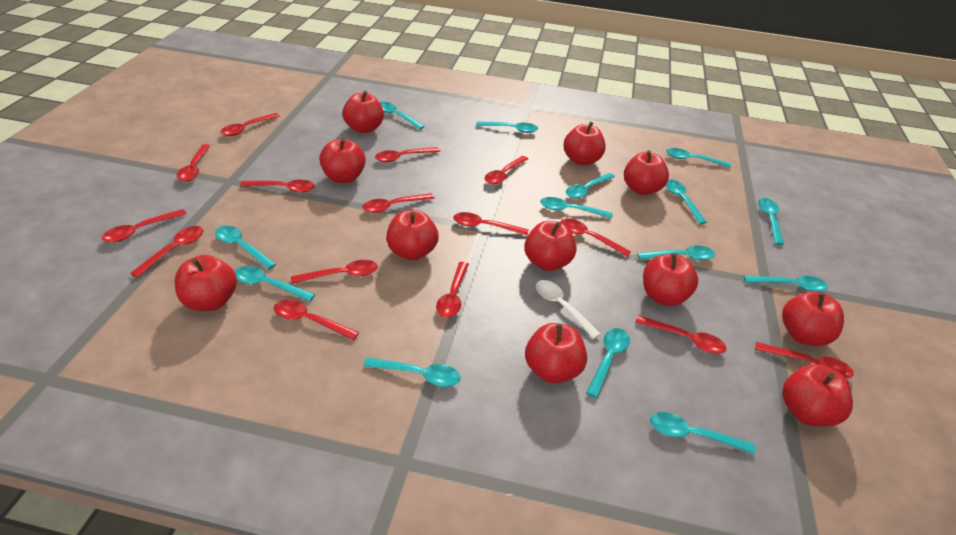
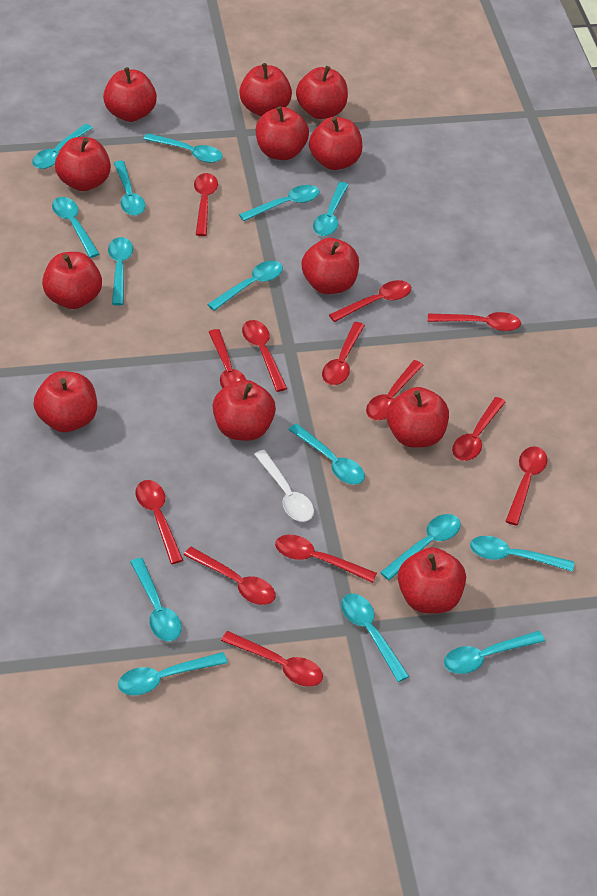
red apple: [175,255,237,311] [319,138,366,183] [342,90,384,133] [386,210,439,260] [524,221,577,271] [525,323,587,384] [563,122,606,165] [624,150,669,195] [643,253,698,306] [782,291,844,346] [782,364,853,427] = 11 -> [34,371,97,432] [42,252,102,309] [55,137,111,191] [103,67,157,122] [213,380,276,441] [239,63,292,116] [256,106,309,160] [296,66,348,119] [302,238,359,294] [309,117,362,170] [386,387,449,448] [398,547,466,613] = 12
red spoon: [102,209,187,243] [130,226,204,278] [177,144,210,181] [221,113,280,136] [240,180,315,193] [274,300,359,340] [291,260,378,284] [362,193,434,213] [375,147,440,162] [436,262,469,317] [453,212,529,235] [485,156,528,184] [560,218,631,256] [635,315,727,354] [755,342,854,378] = 15 -> [135,480,183,564] [184,547,275,605] [194,173,218,236] [209,329,246,389] [221,631,323,687] [242,320,287,392] [275,535,377,583] [322,322,365,385] [329,280,411,322] [366,360,424,420] [428,312,521,331] [452,397,505,461] [505,446,547,526] = 13
turquoise spoon: [215,226,276,270] [234,266,315,301] [363,357,461,387] [379,102,425,129] [476,121,538,133] [540,197,613,219] [566,173,615,198] [586,328,630,398] [637,245,715,260] [650,412,755,455] [665,179,707,224] [666,148,731,167] [744,276,828,292] [758,198,784,245] = 14 -> [32,124,93,169] [52,197,100,258] [108,237,133,305] [114,160,145,216] [118,652,228,695] [130,558,182,641] [143,133,223,163] [207,261,283,311] [239,185,320,221] [288,423,365,485] [313,182,349,236] [341,593,409,682] [380,514,461,581] [444,631,545,674] [470,536,574,572] = 15

